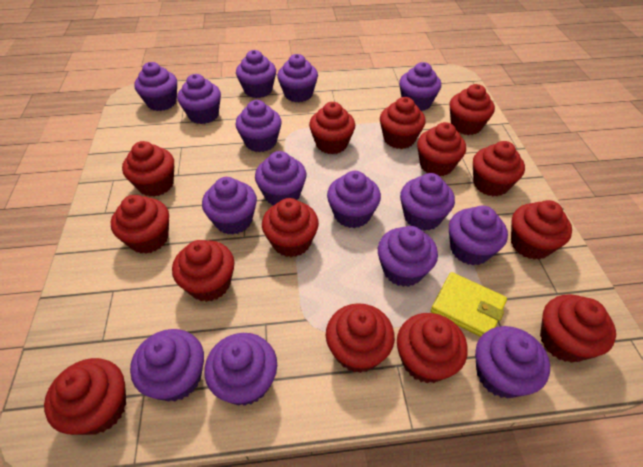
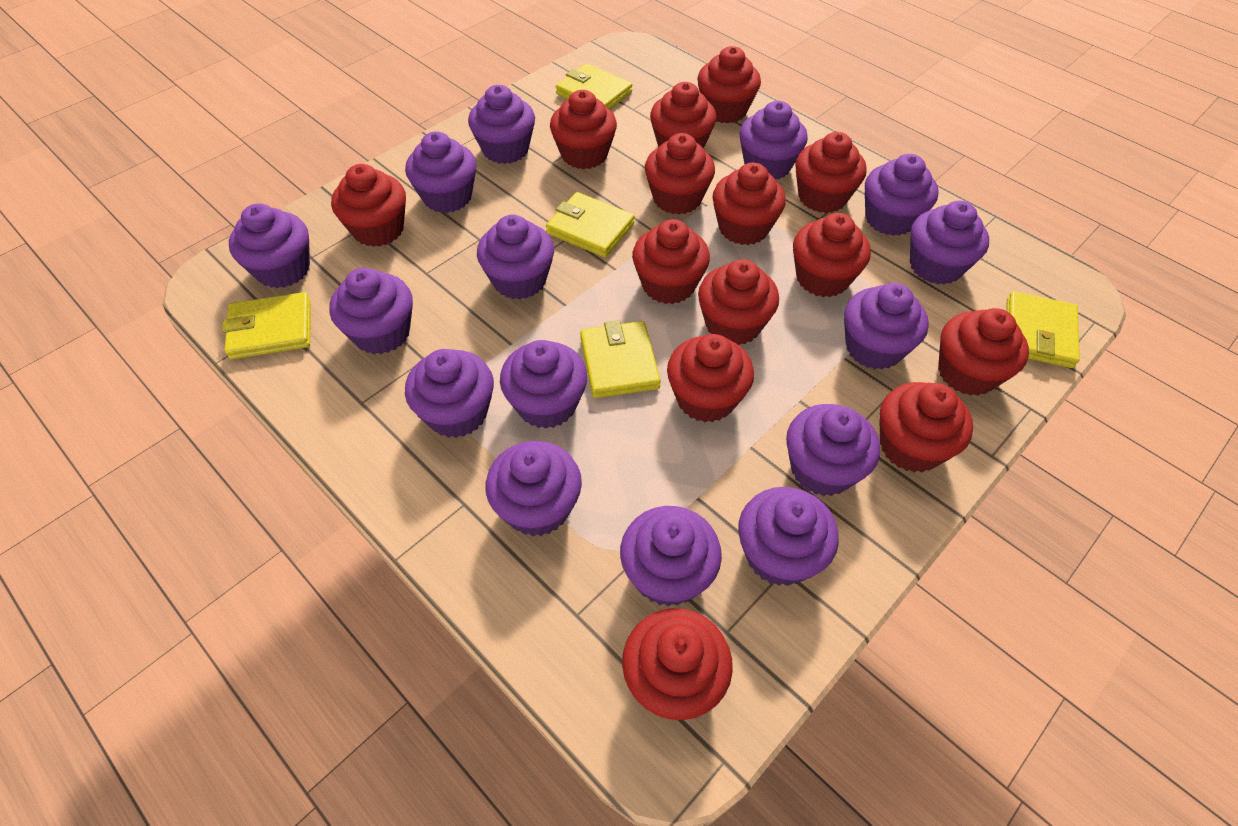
yellow wallet: [431,272,507,337] = 1 -> [222,292,311,359] [546,192,635,257] [556,63,632,109] [580,320,661,398] [1006,291,1080,368] = 5

